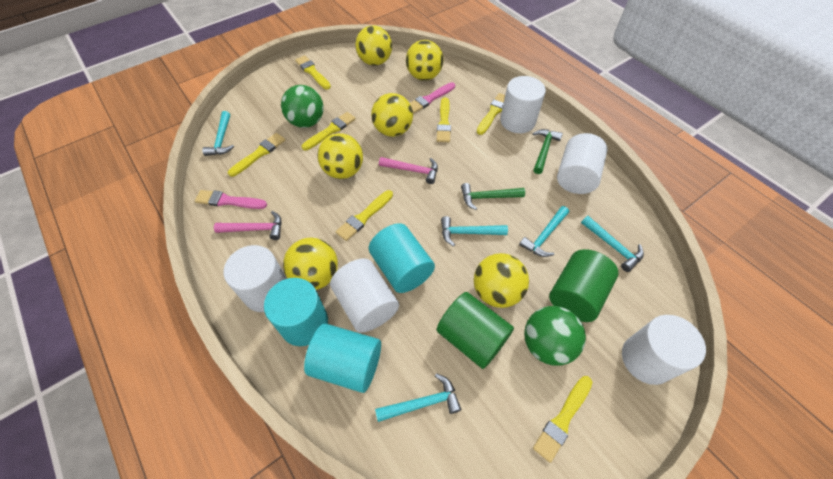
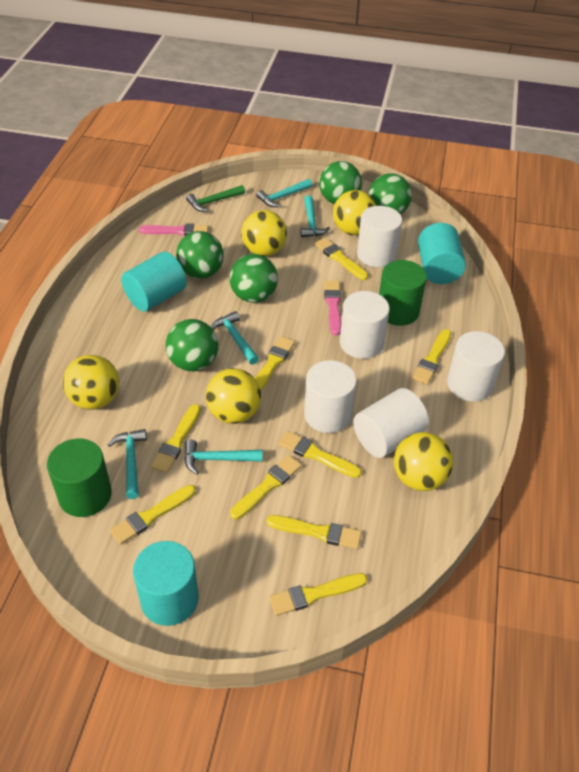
green ball: [281,85,324,128] [524,306,586,366] = 2 -> [166,319,218,371] [176,231,224,279] [230,254,278,303] [319,161,362,204] [369,173,412,215] = 5
green hammer: [461,183,525,210] [533,129,563,174] = 2 -> [186,185,245,212] = 1
pink hammer: [214,211,282,240] [379,157,438,184] = 2 -> none = 0
yellow ball: [283,238,338,290] [317,133,363,179] [355,25,392,66] [371,93,413,137] [406,40,443,81] [474,253,529,308] = 6 -> [63,355,119,410] [206,368,261,424] [241,210,287,256] [333,190,376,235] [394,432,453,491] = 5
yellow brush: [228,133,285,177] [295,56,331,90] [302,112,356,150] [336,190,393,241] [436,97,451,142] [477,93,505,135] [533,376,592,463] = 7 -> [110,485,196,545] [151,404,201,473] [230,455,302,519] [255,336,295,391] [266,515,362,549] [269,573,368,616] [278,431,362,478] [314,238,368,280] [412,329,451,384] = 9

